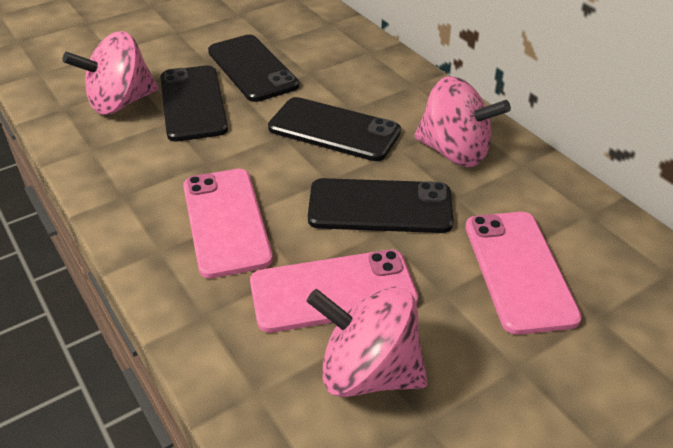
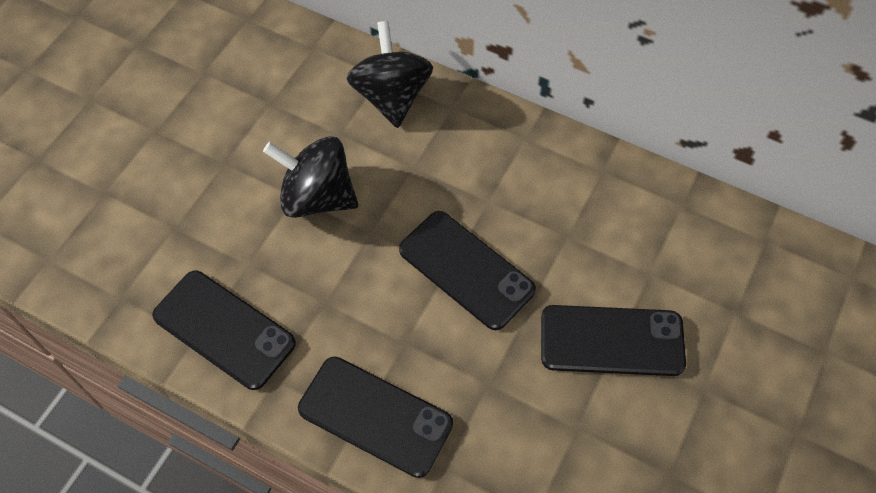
black spinning top: none = 0 -> [263,136,358,218] [346,21,433,128] = 2
pink phone: [183,169,273,278] [250,250,418,333] [465,212,582,335] = 3 -> none = 0
pink spinning top: [62,31,159,115] [306,286,428,397] [414,76,511,167] = 3 -> none = 0

